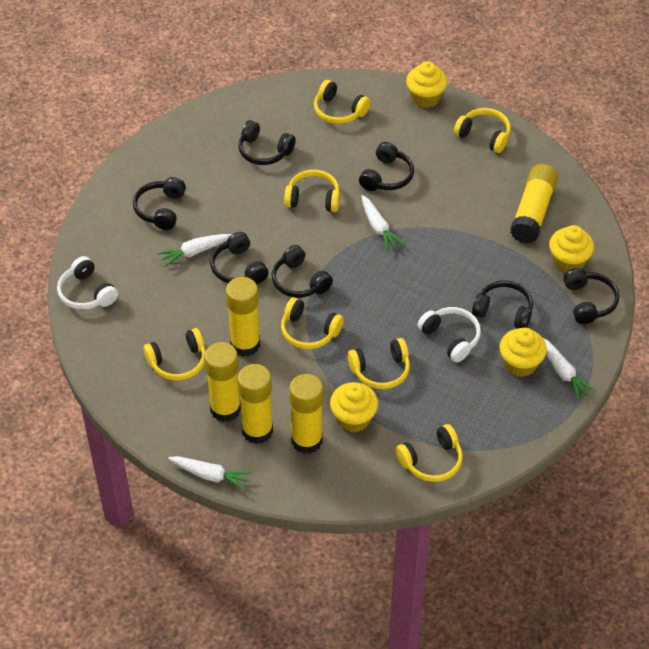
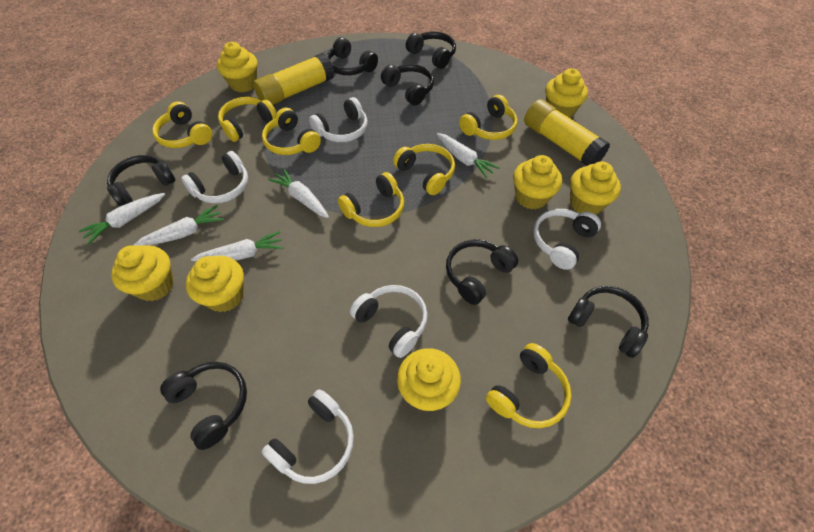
white carrot: [157,234,232,267] [168,456,252,491] [362,195,404,251] [542,337,595,400] = 4 -> [79,193,165,245] [134,205,224,246] [191,231,284,261] [268,169,329,218] [437,133,500,178] = 5
white headphones: [57,256,118,310] [417,307,481,362] = 2 -> [181,151,248,204] [262,389,354,484] [309,97,368,142] [350,285,428,358] [533,209,601,270] = 5
yellow cupcake: [330,382,378,432] [406,61,447,108] [500,328,547,377] [549,225,594,273] = 4 -> [111,245,174,301] [186,256,244,312] [217,42,257,92] [397,348,461,411] [513,155,562,210] [545,68,588,118] [570,162,621,214] = 7
yellow glue stick: [204,342,241,422] [226,277,260,357] [238,364,273,444] [289,374,323,454] [510,164,558,243] = 5 -> [253,53,334,105] [524,99,610,166] = 2

